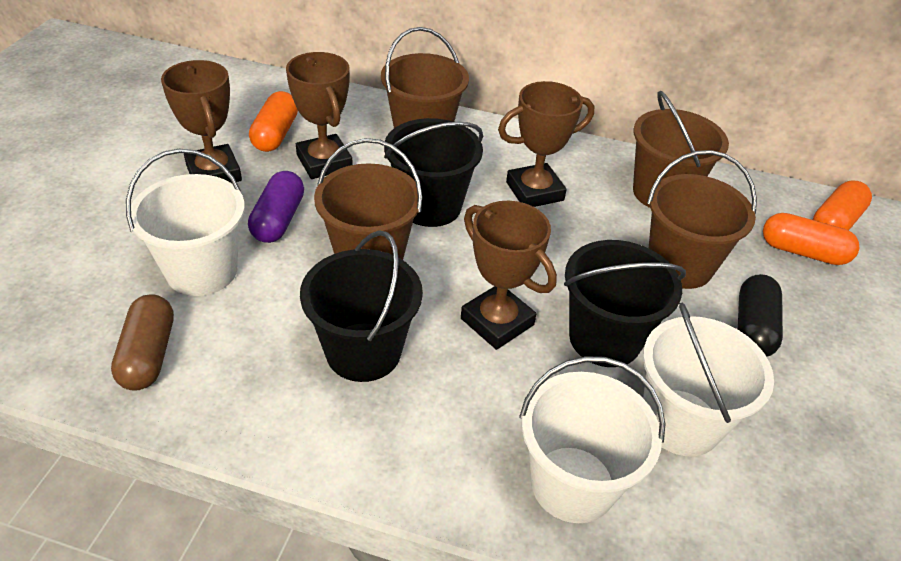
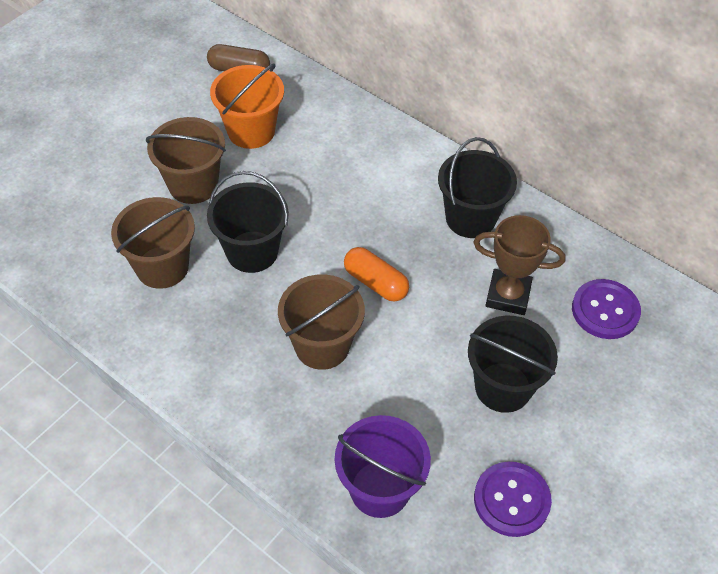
black capsule: [738,274,783,357] = 1 -> none = 0
brown bucket: [314,138,423,260] [381,27,469,128] [633,91,729,208] [647,150,757,289] = 4 -> [111,197,195,289] [146,117,226,204] [278,274,365,370] = 3
brown trophy: [161,60,242,183] [286,52,353,179] [461,201,557,350] [498,81,594,207] = 4 -> [473,215,566,315] = 1
orange bucket: none = 0 -> [210,63,284,149] = 1
orange capsule: [249,91,298,152] [763,213,859,265] [813,180,872,230] = 3 -> [344,247,409,301] = 1
purple bucket: none = 0 -> [335,415,431,518] = 1
purple button: none = 0 -> [474,462,552,537] [572,279,641,339] = 2
purple capsule: [248,171,304,243] = 1 -> none = 0
white bucket: [126,149,245,296] [519,356,665,523] [643,303,774,457] = 3 -> none = 0

